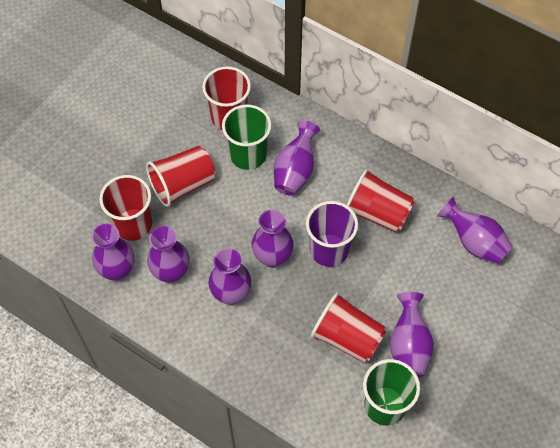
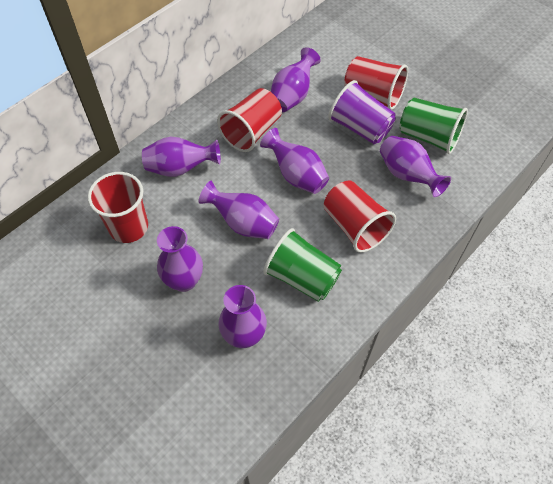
red cup: [99,175,152,241] [146,146,215,207] [202,66,251,130] [310,292,386,363] [347,169,415,232] = 5 -> [88,172,148,243] [217,88,282,152] [324,180,396,253] [344,56,408,110] = 4

